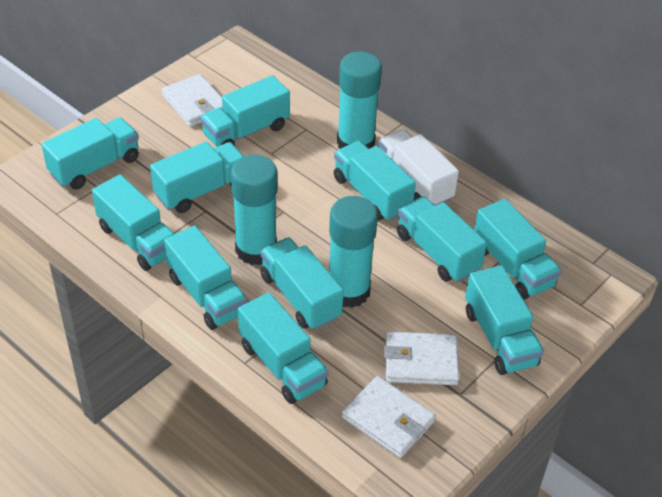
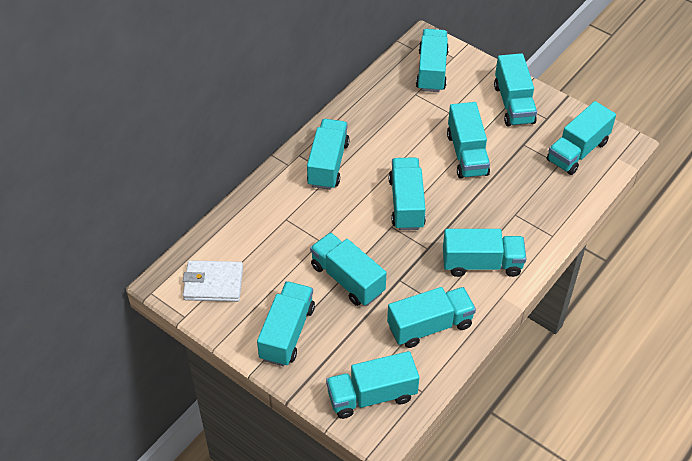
turquoise glue stick: [231,155,277,265] [329,196,378,308] [337,52,382,149] = 3 -> none = 0
white truck: [379,129,459,206] = 1 -> none = 0
white wallet: [162,74,222,127] [342,376,436,458] [384,332,459,385] = 3 -> [183,260,243,302] = 1

